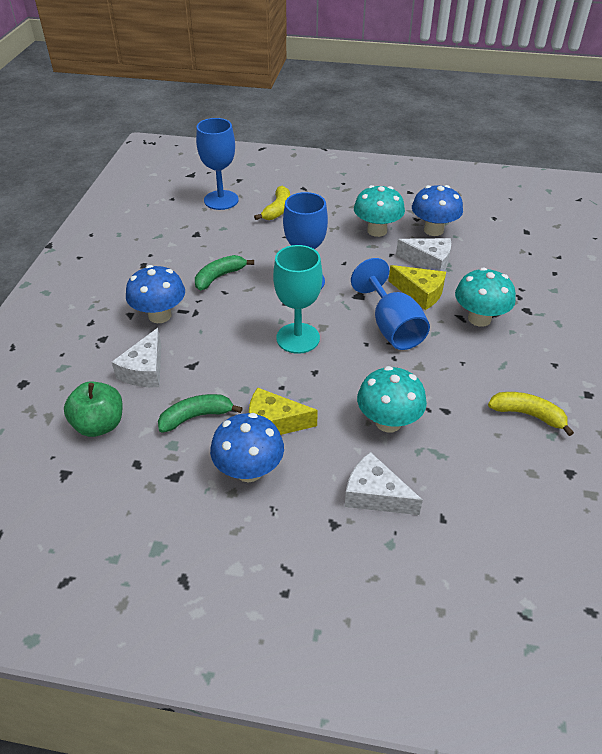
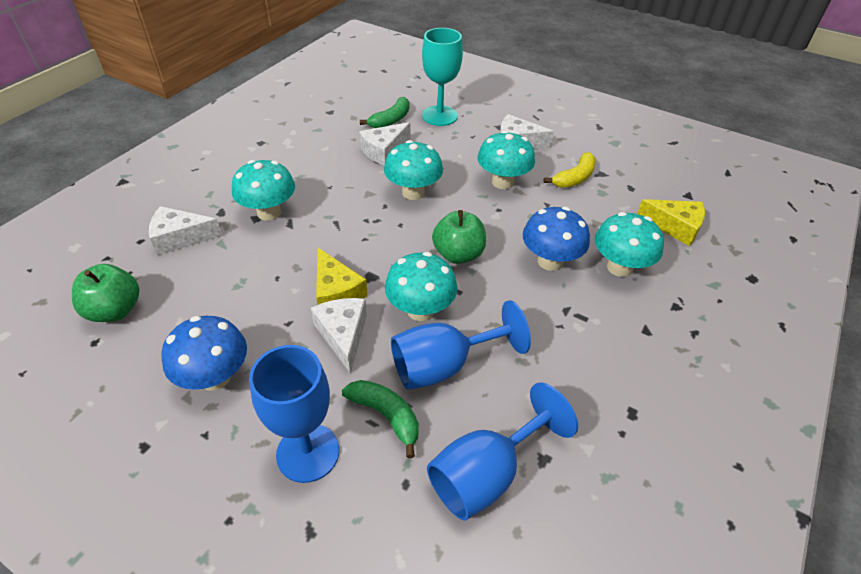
blue mushroom: [126,265,185,323] [210,413,284,482] [412,185,463,236] = 3 -> [161,316,247,391] [523,207,590,271] = 2
green apple: [64,382,123,437] = 1 -> [72,264,139,322] [432,210,486,264] = 2
turquoise mushroom: [354,185,405,237] [357,366,427,433] [455,267,516,327] = 3 -> [232,160,295,221] [384,140,443,200] [385,252,458,321] [477,131,535,189] [595,212,664,277] = 5
white cheese: [112,328,161,387] [345,452,423,515] [396,238,451,271] = 3 -> [149,206,222,256] [311,298,367,374] [359,122,410,165] [500,114,554,149] = 4
yellow banana: [254,186,290,220] [488,392,574,436] = 2 -> [544,152,596,188] = 1

